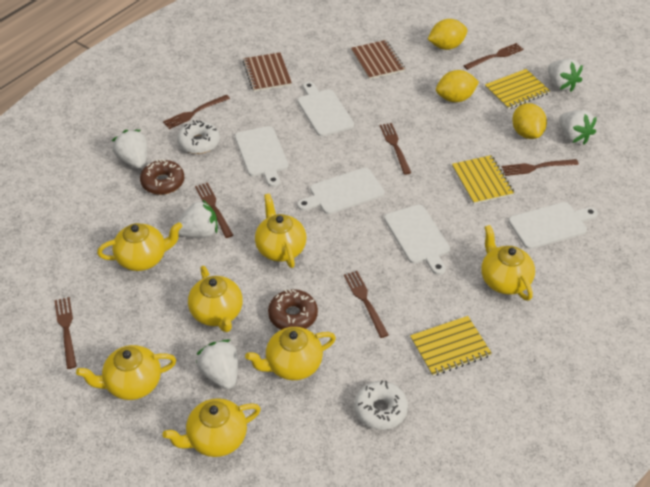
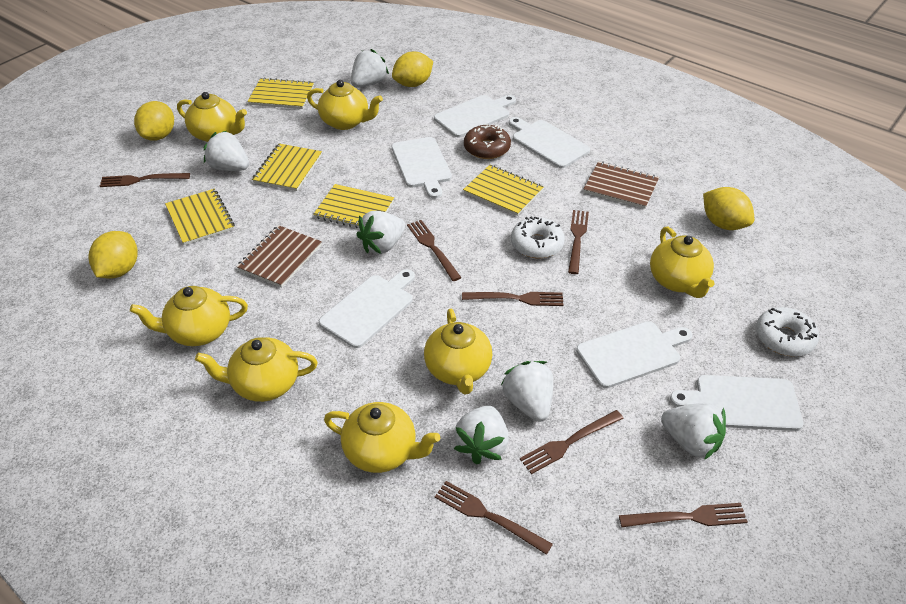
brown donut: [140,159,184,195] [268,289,318,330] = 2 -> [464,124,511,159] = 1
white cutting board: [235,126,288,187] [297,82,354,137] [297,168,385,214] [384,205,450,275] [508,202,598,249] = 5 -> [319,269,415,348] [392,137,452,199] [434,95,516,137] [509,117,590,168] [576,321,692,388] [670,375,803,431] = 6
white strawberry: [112,130,147,169] [176,199,218,238] [196,340,238,389] [548,59,583,92] [559,110,597,145] = 5 -> [204,131,249,171] [351,49,389,88] [356,211,405,254] [454,405,509,465] [501,361,553,422] [661,403,726,460] = 6
yellow lemon: [428,19,467,50] [436,70,479,102] [512,103,547,139] = 3 -> [88,231,138,279] [134,101,174,141] [392,52,433,87] [703,187,754,230] = 4
yellow notebook: [410,316,492,376] [452,155,515,204] [485,69,550,109] = 3 -> [165,189,235,245] [247,77,314,109] [252,143,322,191] [313,184,394,228] [463,165,544,216] = 5

